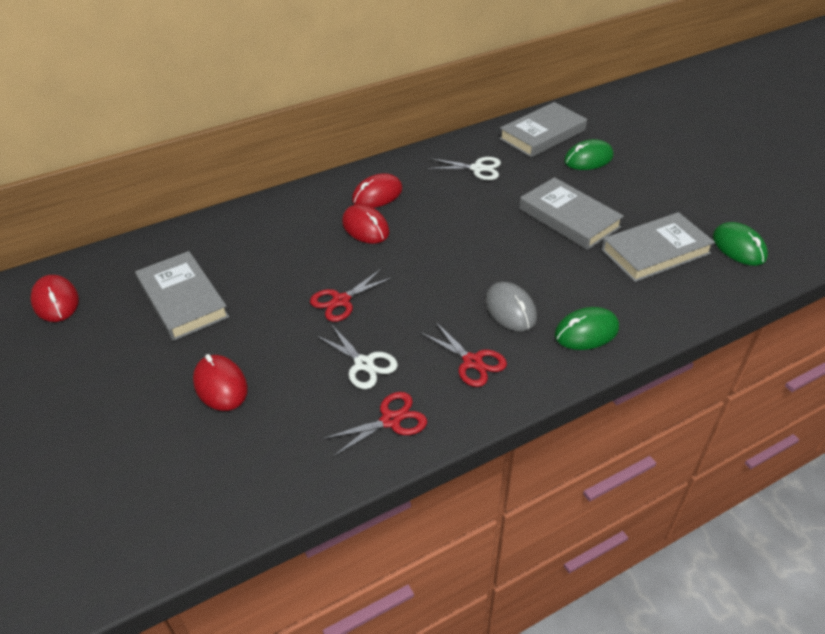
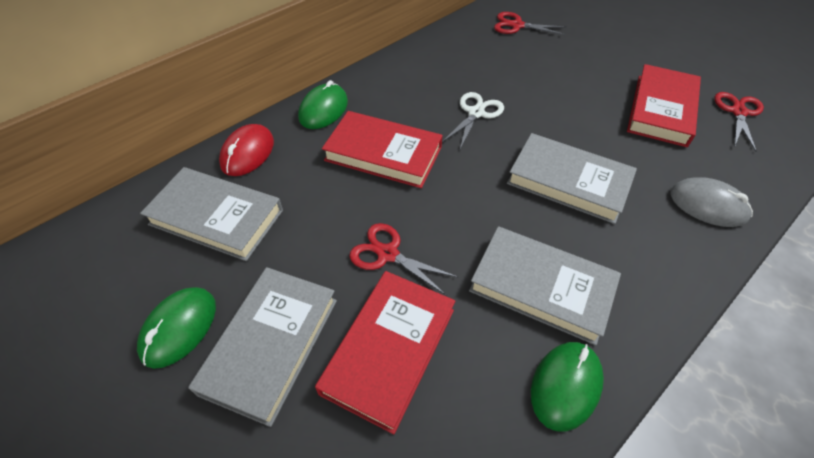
red book: none = 0 -> [315,271,455,434] [322,111,443,188] [627,64,701,147] = 3
red mouse: [30,275,79,322] [193,354,248,411] [342,204,389,244] [352,173,403,208] = 4 -> [219,124,274,176] = 1
white scissors: [315,324,398,389] [428,157,501,180] = 2 -> [442,92,504,149] = 1

